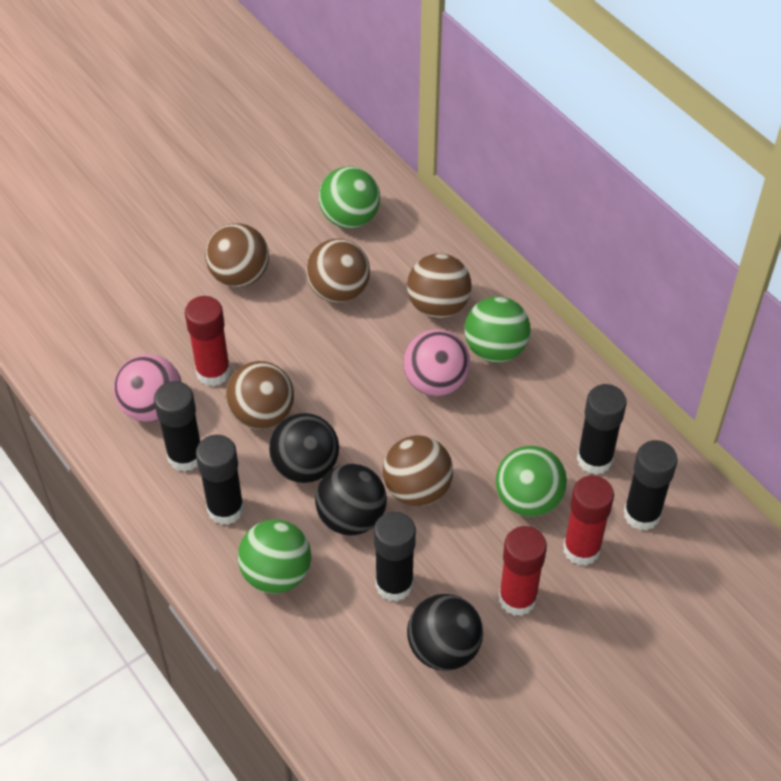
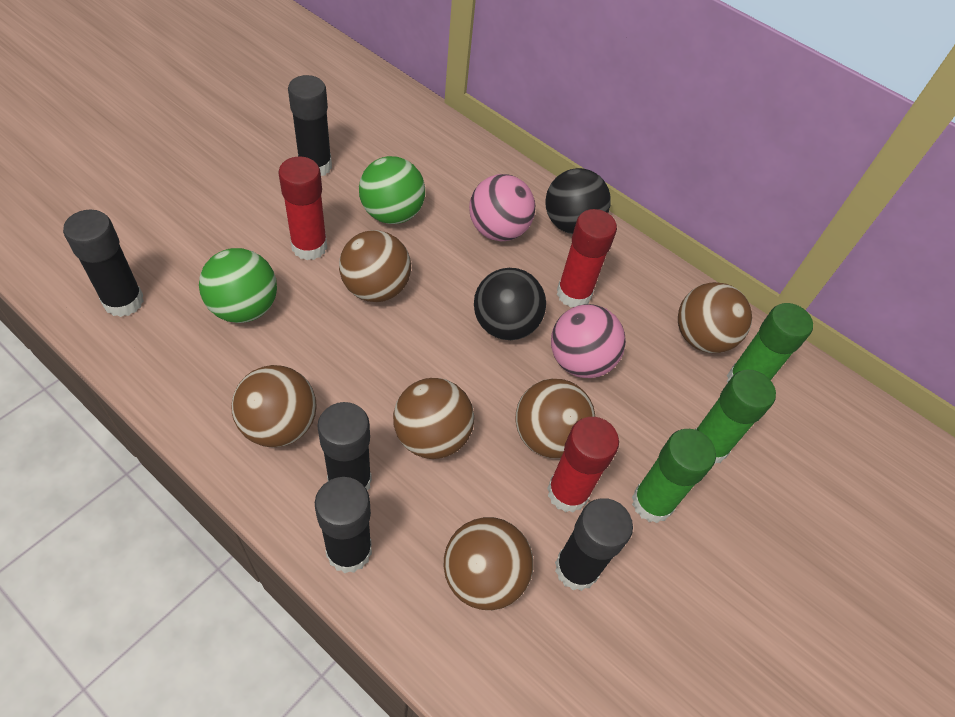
black ball: [269,413,339,483] [315,464,387,535] [407,594,483,671] = 3 -> [474,268,546,340] [545,168,611,234] = 2
brown ball: [205,224,269,287] [226,361,294,429] [306,239,370,303] [383,435,453,506] [407,253,472,318] = 5 -> [231,365,317,447] [339,230,411,302] [393,378,474,459] [444,517,533,610] [516,379,595,458] [678,282,752,353] = 6
green ball: [238,519,311,594] [319,166,380,229] [465,296,530,363] [496,446,567,517] = 4 -> [199,248,277,323] [359,156,425,224] = 2
green glue stick: none = 0 -> [632,429,716,523] [695,370,776,463] [727,303,813,383] = 3

